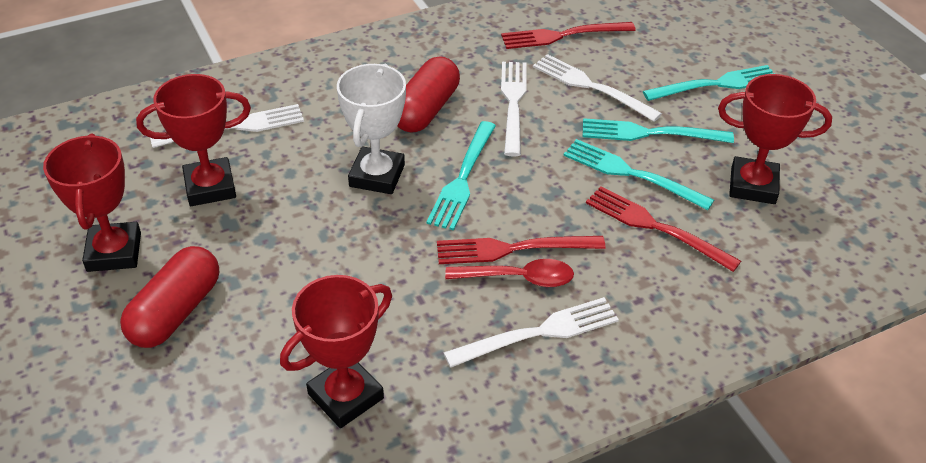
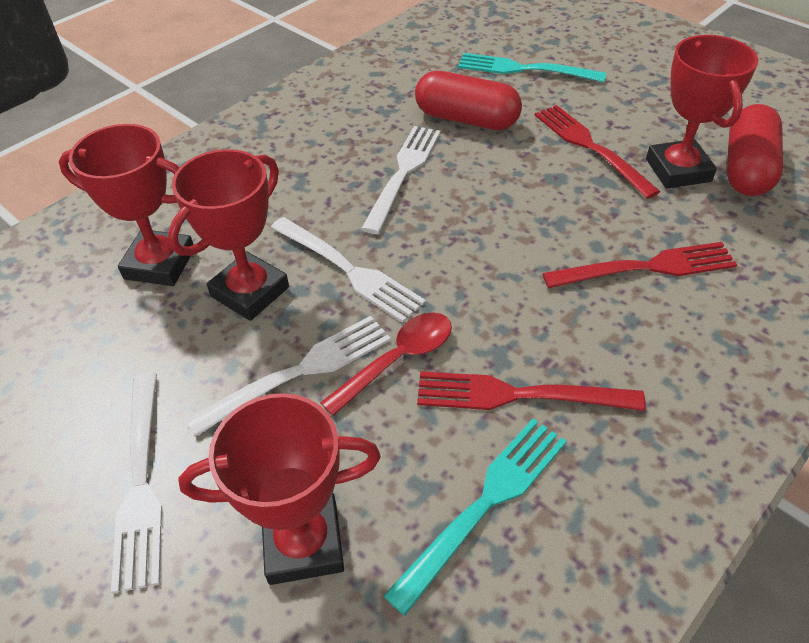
turquoise fork: [427,121,496,230] [563,139,714,210] [583,118,734,143] [643,65,775,101] = 4 -> [384,418,567,615] [458,53,606,82] = 2
white trophy: [337,64,406,194] = 1 -> none = 0

